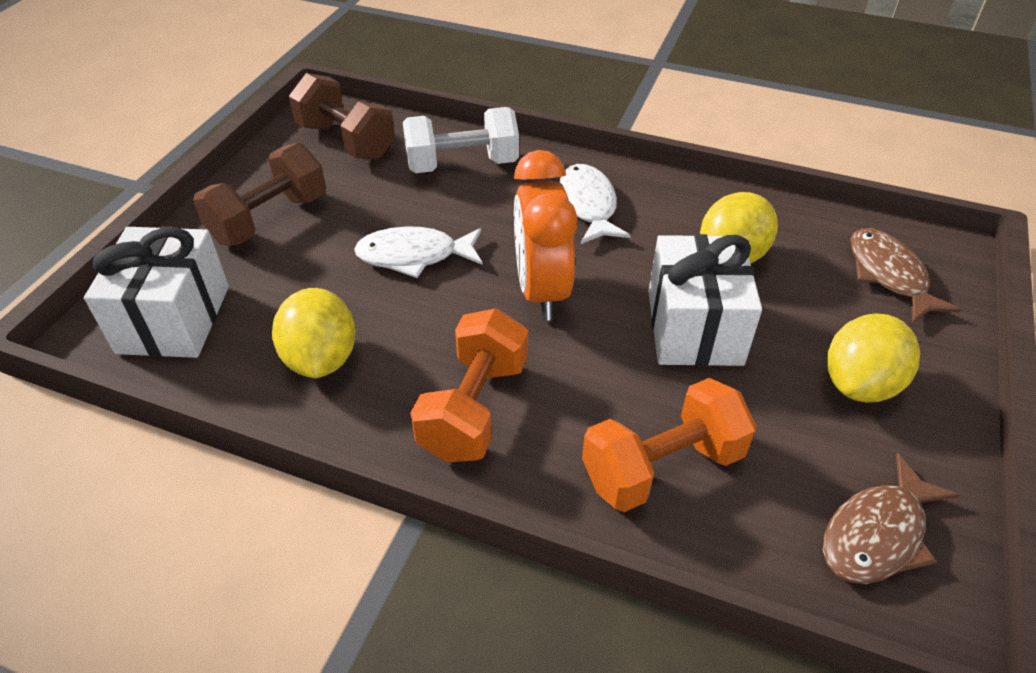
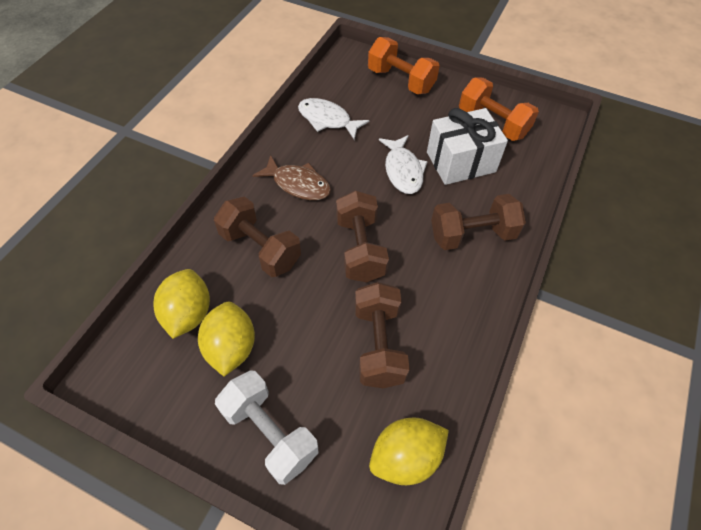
brown dumbbell: [193,143,326,245] [289,73,395,160] = 2 -> [214,196,301,277] [336,190,389,282] [355,282,410,388] [431,194,526,250] = 4
brown fish: [823,453,959,584] [851,228,962,323] = 2 -> [253,155,331,200] = 1
orange clock: [514,150,578,321] = 1 -> none = 0
white gift: [84,226,229,358] [648,234,762,366] = 2 -> [427,108,508,185] = 1

